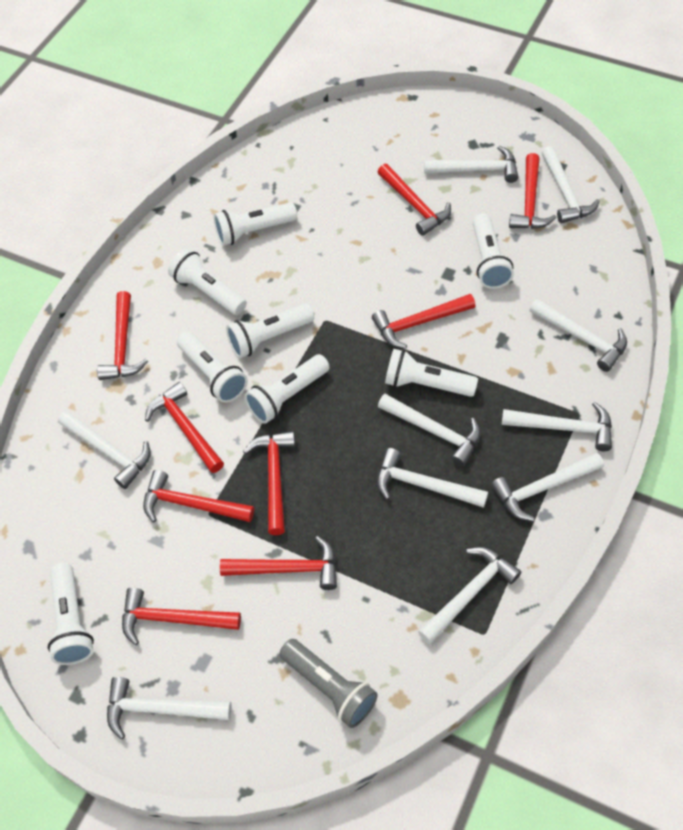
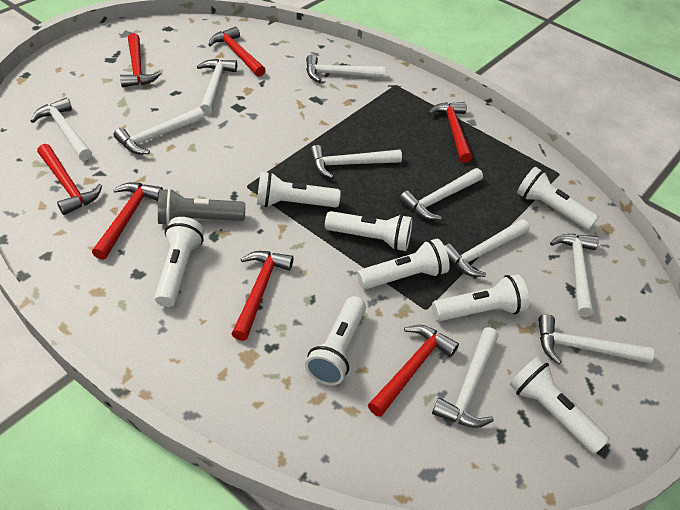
red hammer: [97,291,148,380] [122,588,241,645] [143,470,254,522] [145,382,224,473] [220,536,337,590] [243,431,295,535] [372,294,475,349] [378,164,451,236] [509,153,556,229] = 9 -> [37,144,102,215] [92,182,163,260] [120,33,161,87] [209,27,265,77] [232,251,294,341] [368,325,459,417] [428,102,472,163] = 7

